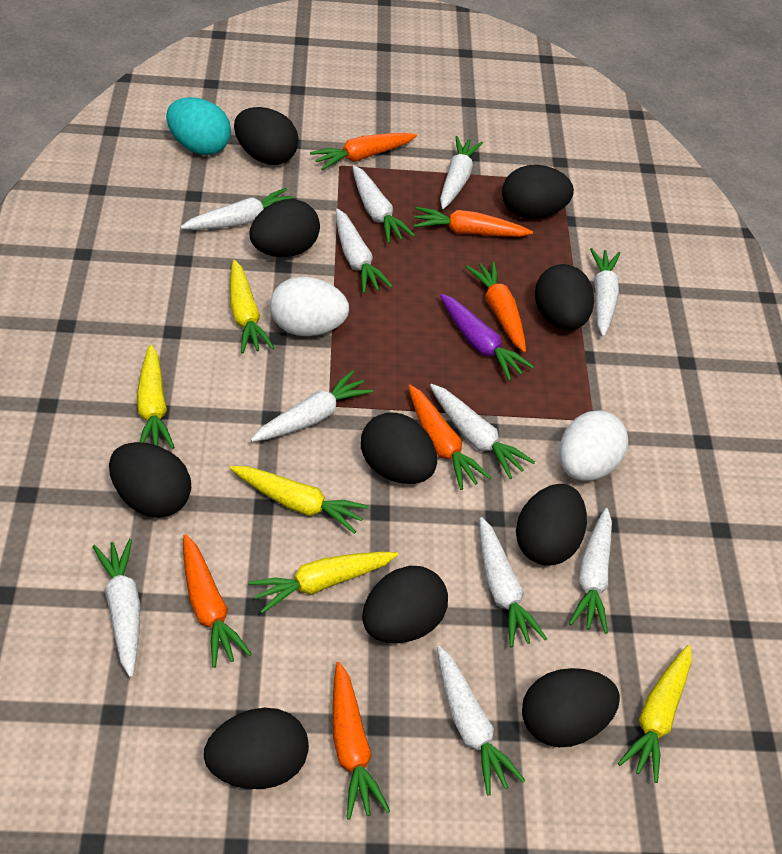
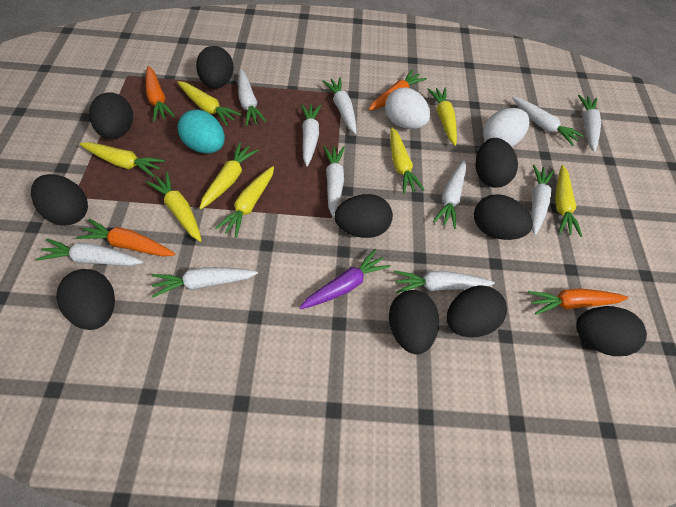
orange carrot: [183,534,252,668] [310,133,417,170] [333,662,390,820] [408,385,491,490] [413,207,533,237] [466,261,526,352] = 6 -> [76,219,175,257] [146,66,175,122] [368,69,427,110] [528,288,628,315] = 4
yellow carrot: [137,344,175,449] [230,260,274,354] [230,466,369,534] [248,552,398,614] [618,645,692,783] = 5 -> [79,142,165,177] [146,172,202,242] [178,81,242,126] [199,142,259,209] [215,166,274,238] [390,127,425,194] [427,87,457,146] [555,165,582,237] = 8

